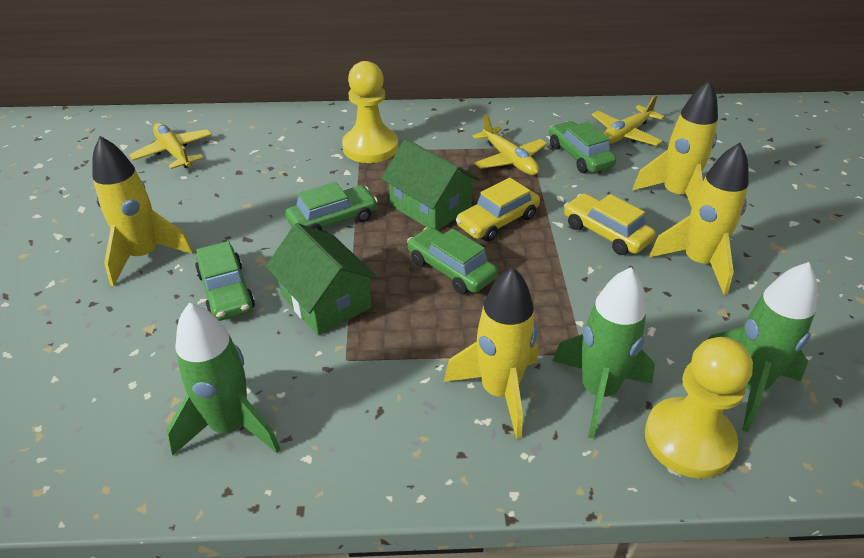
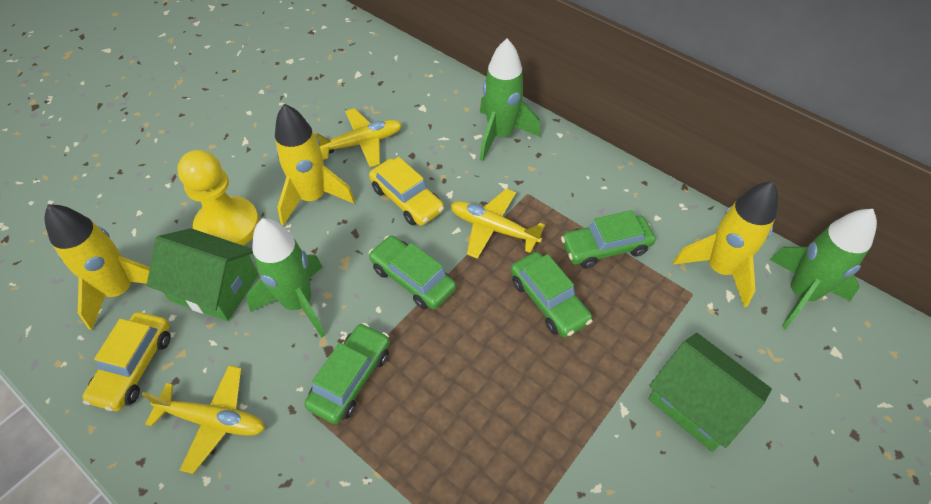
yellow pawn: [342,61,398,163] [645,337,753,478] = 2 -> [177,150,260,246] = 1
yellow rocket: [92,136,193,286] [444,267,538,439] [632,80,718,207] [649,143,749,295] = 4 -> [45,204,150,330] [275,104,355,226] [673,181,778,308] = 3

